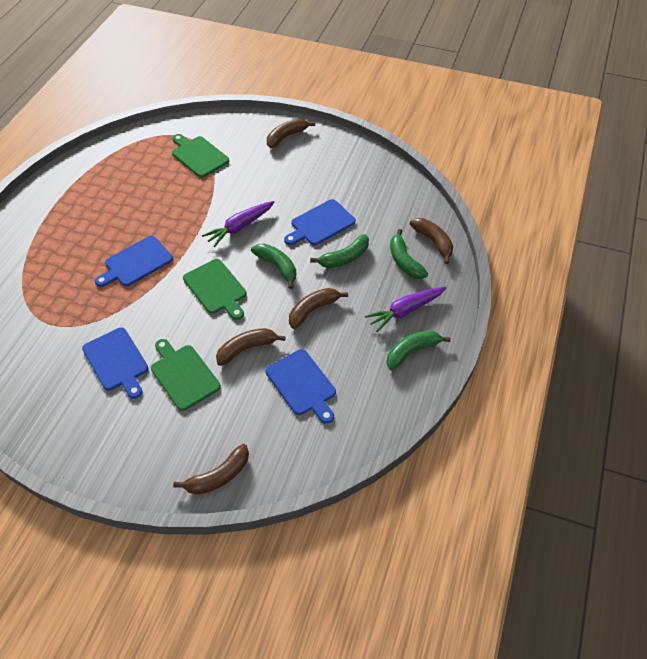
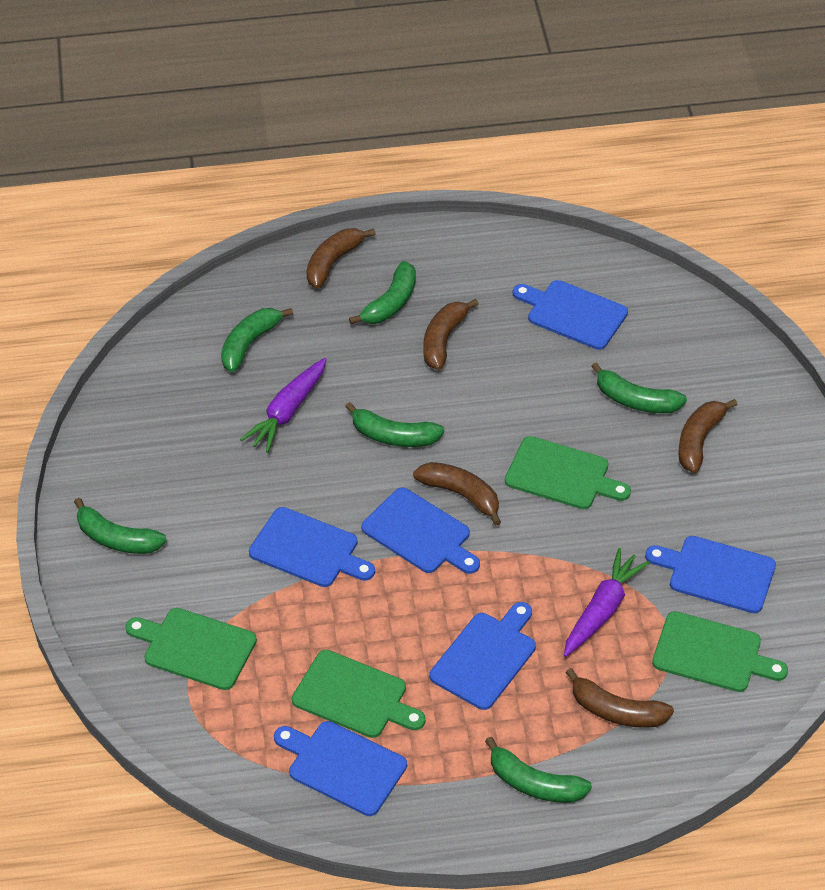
blue cutting board: [82,327,148,399] [95,236,173,287] [265,349,336,424] [284,199,356,245] = 4 -> [249,507,375,587] [274,721,407,816] [361,487,480,574] [430,602,536,710] [513,280,628,350] [645,536,776,613] = 6
green banana: [251,243,296,289] [310,234,369,268] [386,330,451,370] [390,229,428,279] = 4 -> [74,498,167,554] [221,308,293,372] [345,402,445,447] [349,261,416,324] [485,737,592,803] [591,363,687,413] = 6
green cutting board: [151,339,221,411] [172,134,229,178] [183,259,247,320] = 3 -> [125,608,257,690] [292,650,426,738] [505,436,631,509] [652,611,788,692] = 4

